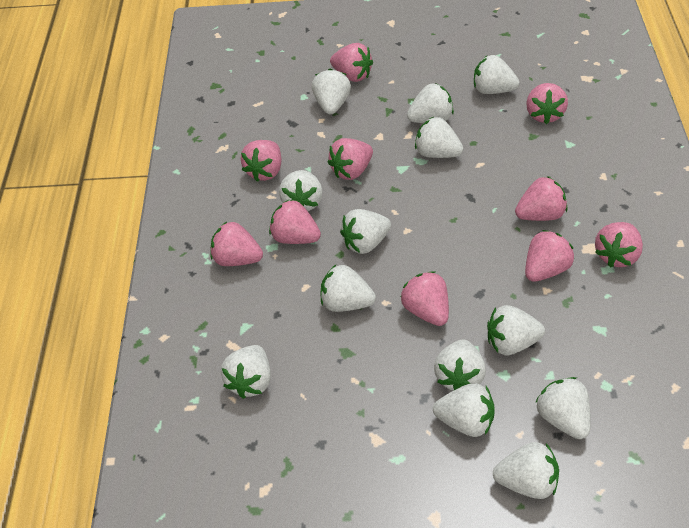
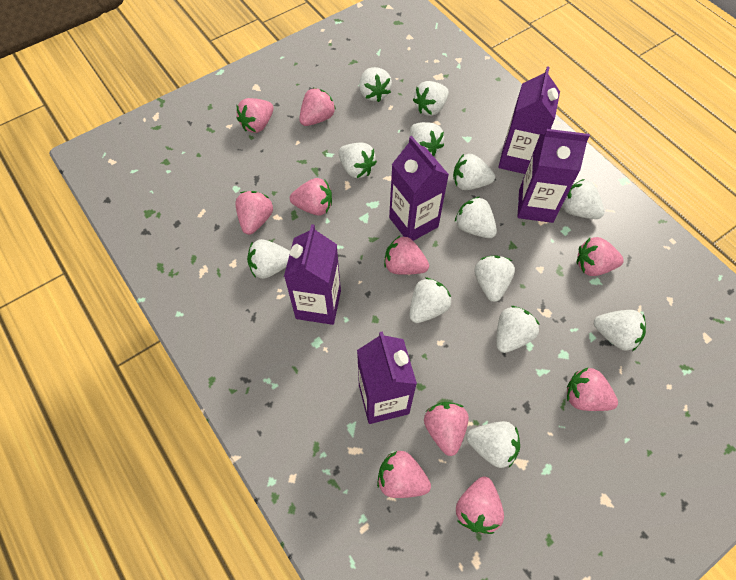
purple carton: none = 0 -> [284,224,341,325] [357,331,417,424] [389,136,449,241] [498,66,560,174] [518,129,590,223] = 5

